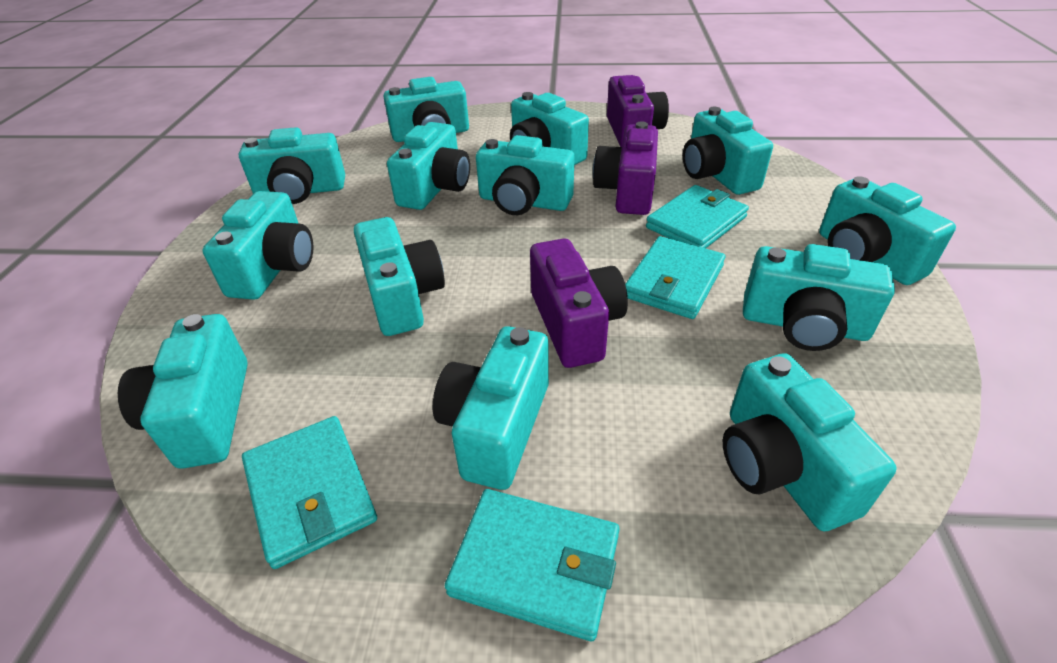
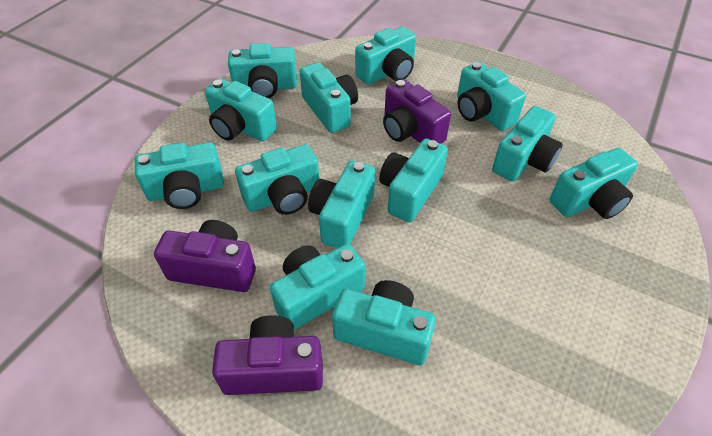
turquoise wallet: [242,416,377,569] [445,489,620,641] [625,236,725,319] [646,185,749,248] = 4 -> none = 0

